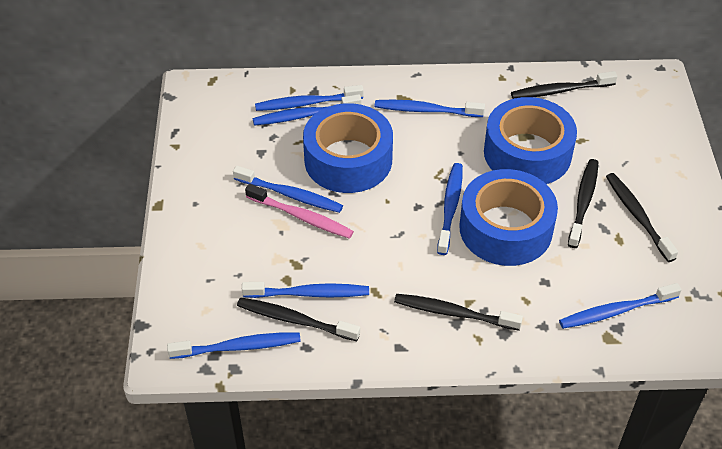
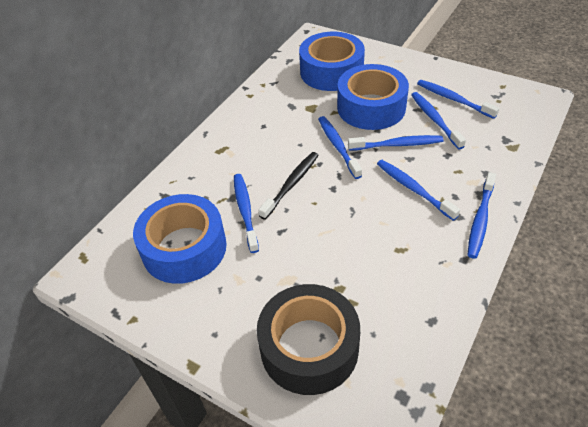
black tape: none = 0 -> [257,284,360,395] = 1
black toothbrush: [237,297,360,341] [394,294,523,331] [511,71,617,99] [568,159,598,248] [606,173,678,262] = 5 -> [258,152,319,220] = 1
blue toothbrush: [167,332,301,359] [233,166,343,213] [242,282,369,298] [252,94,362,126] [255,85,364,111] [375,100,485,117] [437,163,463,255] [559,283,682,329] = 8 -> [234,174,259,253] [318,116,362,179] [348,135,443,151] [377,160,460,221] [411,92,466,150] [417,80,499,119] [468,172,496,259] = 7
pink toothbrush: [245,184,354,239] = 1 -> none = 0

